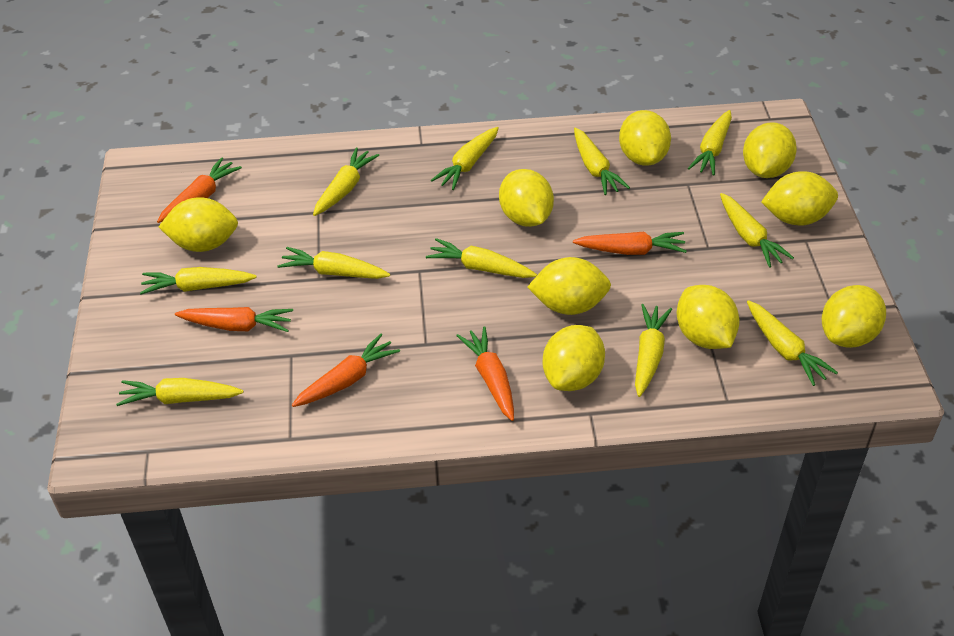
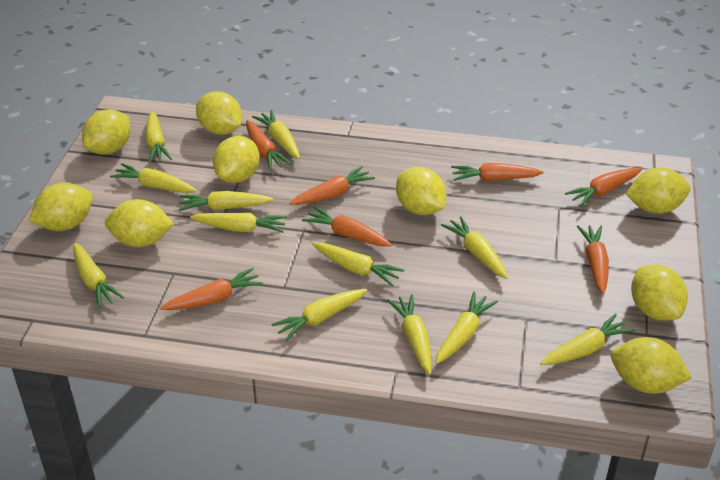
orange carrot: [157,158,242,223] [175,307,293,332] [292,334,400,407] [456,326,514,421] [573,232,687,255] = 5 -> [160,268,263,310] [246,120,291,171] [289,166,375,205] [302,207,392,247] [451,163,544,181] [565,168,642,206] [577,225,609,294] = 7
yellow carrot: [116,378,244,406] [140,267,257,295] [277,247,390,279] [313,147,379,216] [426,238,537,278] [431,127,499,190] [574,127,630,195] [635,304,672,397] [688,110,732,176] [720,193,794,268] [747,300,838,386] = 11 -> [73,243,124,308] [110,163,197,193] [145,111,172,163] [178,191,274,211] [190,213,287,233] [252,110,300,159] [271,289,367,341] [312,243,404,286] [387,294,432,374] [435,292,498,364] [441,216,508,279] [540,314,634,365] = 12

